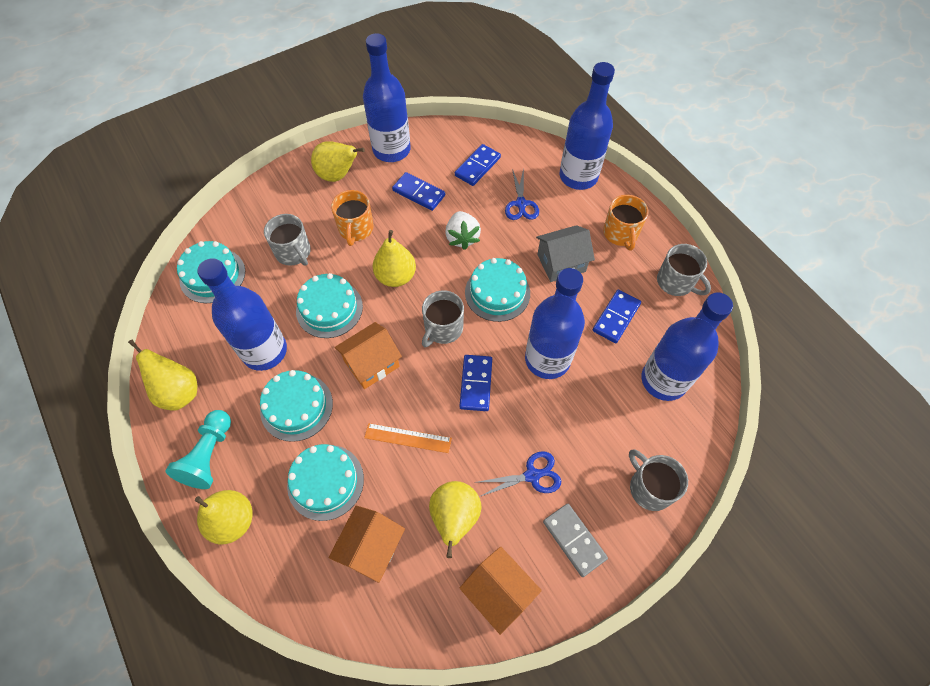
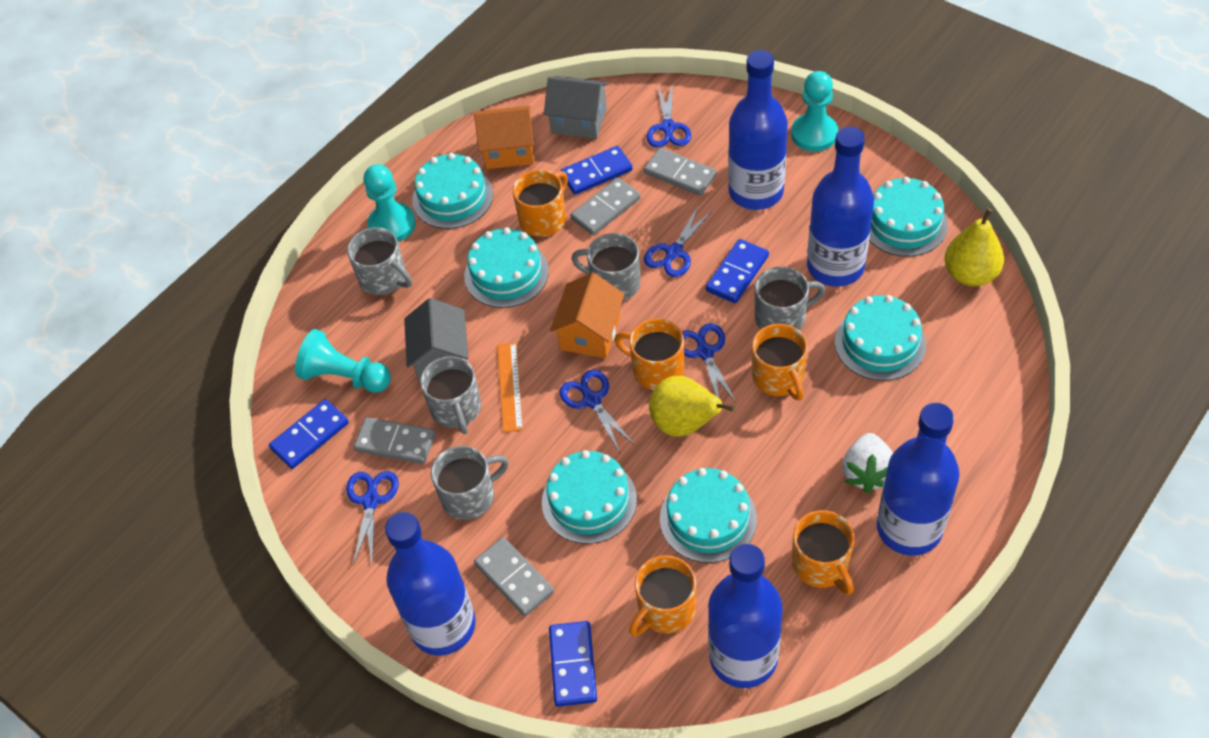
blue scissors: [479,451,561,497] [505,168,539,220] = 2 -> [346,471,399,565] [559,370,636,453] [644,205,713,277] [646,82,691,148] [682,323,737,404] = 5
grey domino: [543,504,608,577] = 1 -> [354,417,436,464] [474,537,554,616] [570,178,641,235] [644,148,717,196] = 4
grey house: [536,225,595,282] = 1 -> [404,298,468,383] [544,76,609,139] = 2
grey mug: [264,214,311,266] [422,290,464,347] [629,449,688,511] [657,244,711,296] = 4 -> [347,227,412,295] [420,356,481,434] [431,446,509,520] [571,233,640,301] [755,266,825,330] = 5
orange house: [328,505,405,583] [335,322,402,389] [459,546,542,635] = 3 -> [474,106,534,169] [550,272,625,358] = 2
orange mug: [331,190,374,246] [603,195,649,251] = 2 -> [512,170,568,237] [614,319,684,390] [629,555,696,636] [752,324,808,401] [792,510,854,595] = 5
turquoise cake: [177,241,245,303] [260,370,333,442] [287,444,364,521] [296,273,363,338] [465,258,530,322] = 5 -> [412,153,493,229] [464,227,549,308] [542,450,637,544] [660,468,757,563] [835,295,926,381] [869,177,948,257] = 6
turquoise pawn: [165,410,231,489] = 1 -> [295,329,391,393] [363,164,416,242] [791,71,838,152] = 3
yellow pear: [128,340,197,410] [195,490,253,545] [311,141,365,182] [373,230,416,287] [429,481,481,558] = 5 -> [649,376,735,437] [944,208,1004,286] = 2

